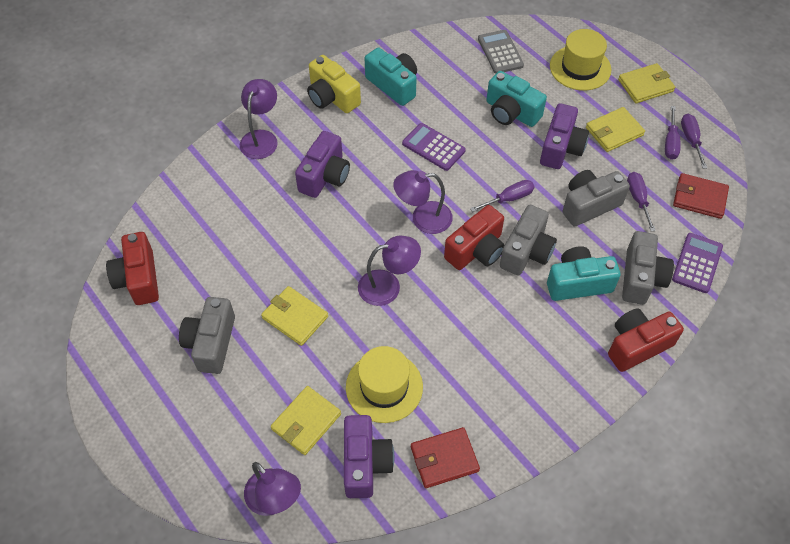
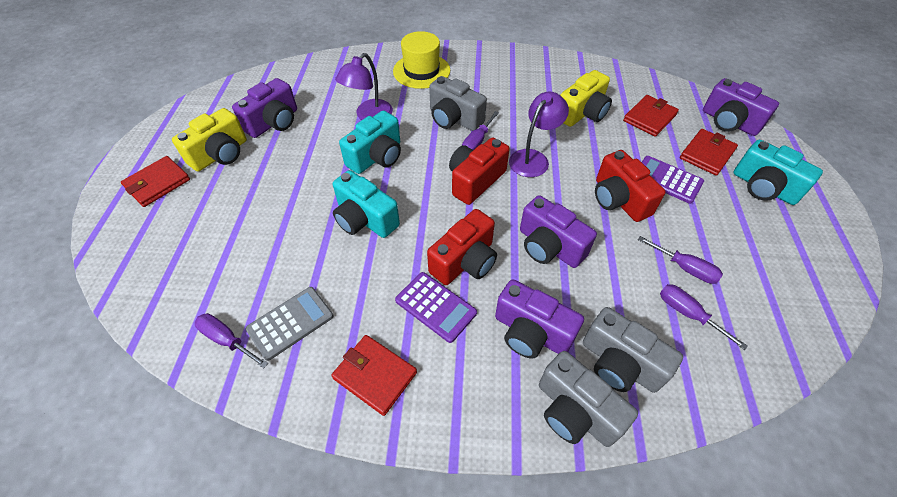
grey camera: [179,297,235,374] [500,205,557,275] [563,170,630,226] [622,231,674,305] = 4 -> [429,76,487,131] [539,351,638,447] [583,307,683,393] = 3
purple camera: [295,131,350,198] [344,415,394,498] [540,103,589,169] = 3 -> [232,78,297,138] [495,279,584,359] [520,195,597,268] [703,78,779,136] = 4
purple lamp: [240,79,278,159] [244,462,301,516] [358,236,421,306] [393,170,453,234] = 4 -> [335,53,393,120] [509,92,569,177] = 2
red wallet: [411,427,480,488] [673,173,729,219] = 2 -> [121,156,190,207] [331,335,417,416] [623,95,679,137] [680,129,738,176] = 4
yellow camera: [307,55,361,113] = 1 -> [172,108,247,172] [560,70,612,127] = 2
yellow hat: [346,346,423,423] [550,29,611,91] = 2 -> [393,31,450,89] = 1
yellow wallet: [261,286,328,346] [271,386,341,455] [586,107,645,152] [618,63,675,104] = 4 -> none = 0

